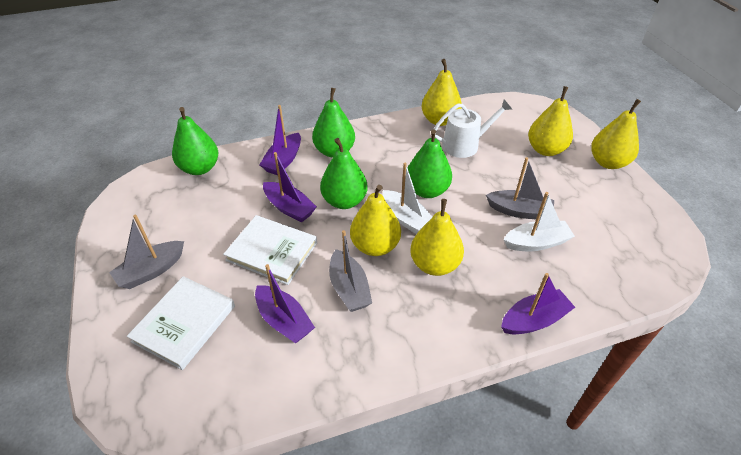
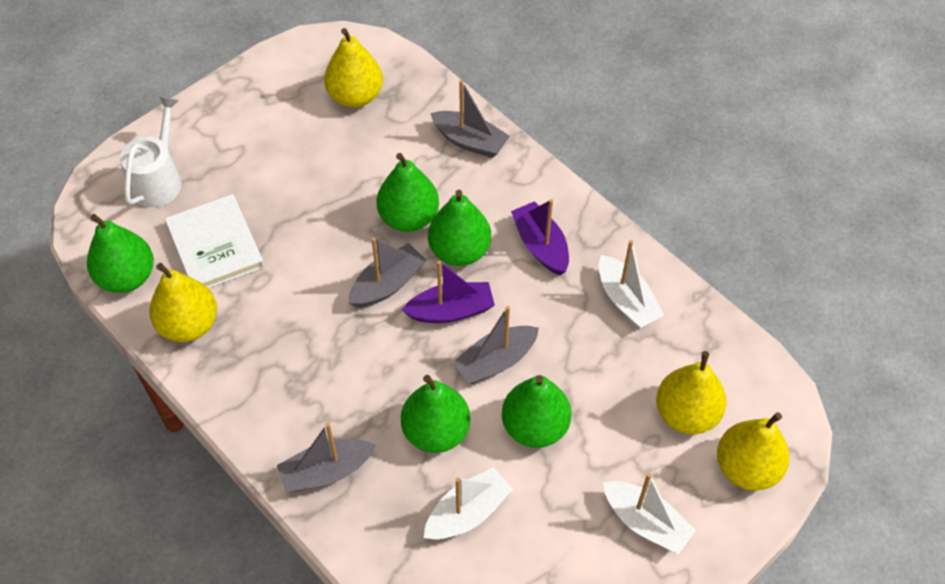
green pear: [172,107,218,175] [312,88,355,158] [320,138,367,209] [408,129,452,198] = 4 -> [87,214,154,293] [376,153,439,232] [401,375,471,453] [428,190,491,266] [502,375,571,448] = 5
grey boat: [109,215,184,289] [329,230,372,312] [486,157,554,219] = 3 -> [277,423,376,492] [348,238,426,308] [430,80,510,158] [453,306,539,384] = 4
purple boat: [255,264,315,343] [259,105,301,175] [263,152,317,222] [501,273,575,334] = 4 -> [402,261,495,323] [511,199,569,275] = 2
white boat: [383,163,432,234] [503,192,575,251] = 2 -> [424,467,513,539] [599,240,664,328] [603,473,696,554] = 3
white book: [127,276,235,370] [223,215,317,285] = 2 -> [165,194,264,288] = 1
yellow pear: [350,185,401,256] [410,199,464,276] [421,59,462,126] [528,86,573,156] [591,99,641,169] = 5 -> [149,263,217,342] [324,28,383,108] [656,351,727,434] [717,412,790,491] = 4

